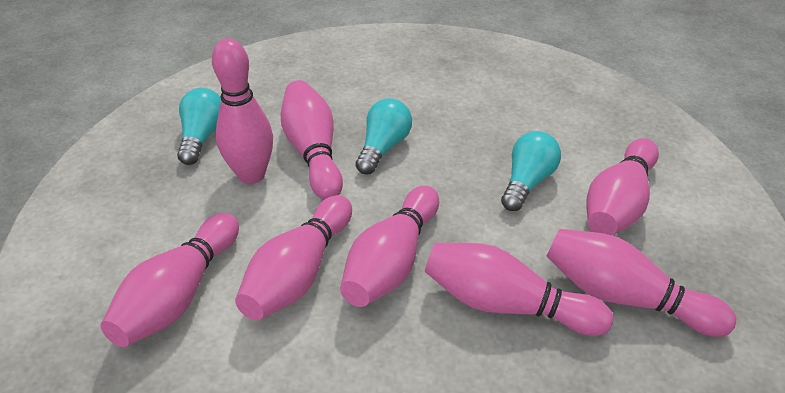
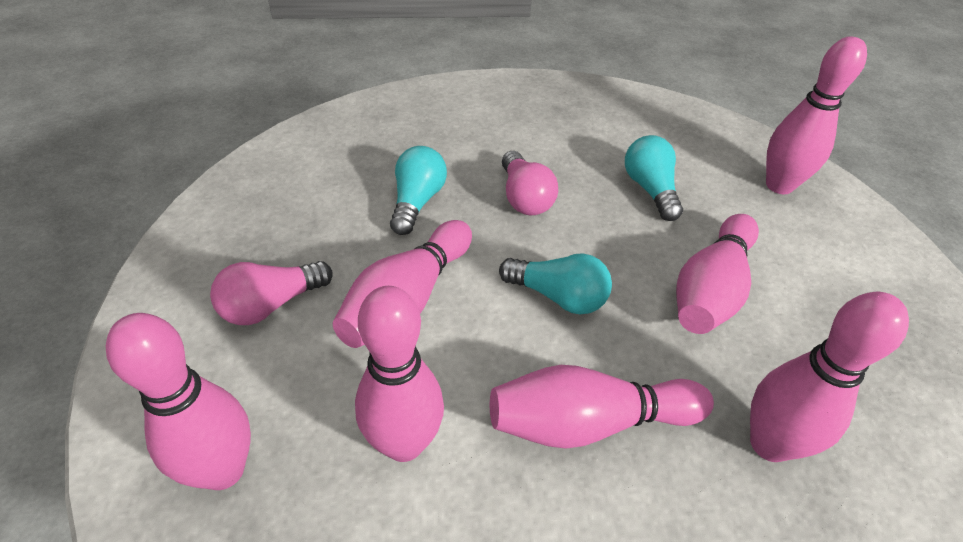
pink bowling pin: [101,213,239,347] [212,38,273,184] [235,195,352,320] [281,80,343,200] [340,186,439,307] [425,243,613,336] [547,229,736,337] [587,138,659,235] = 8 -> [106,313,251,490] [333,220,472,348] [355,286,444,462] [490,365,714,448] [676,214,759,334] [750,292,909,462] [766,36,867,194] = 7
pink light bulb: none = 0 -> [210,261,333,325] [502,151,558,215] = 2

